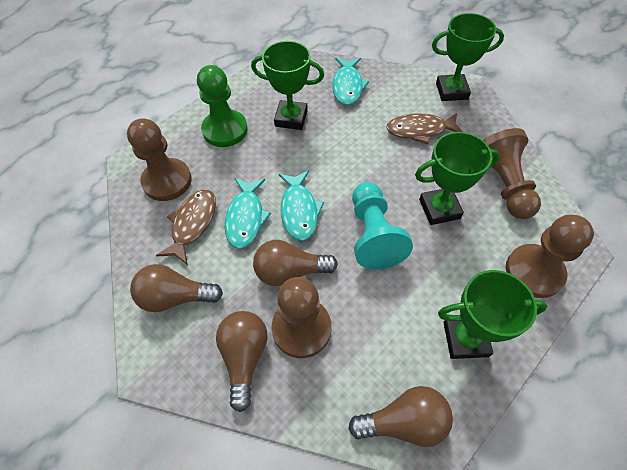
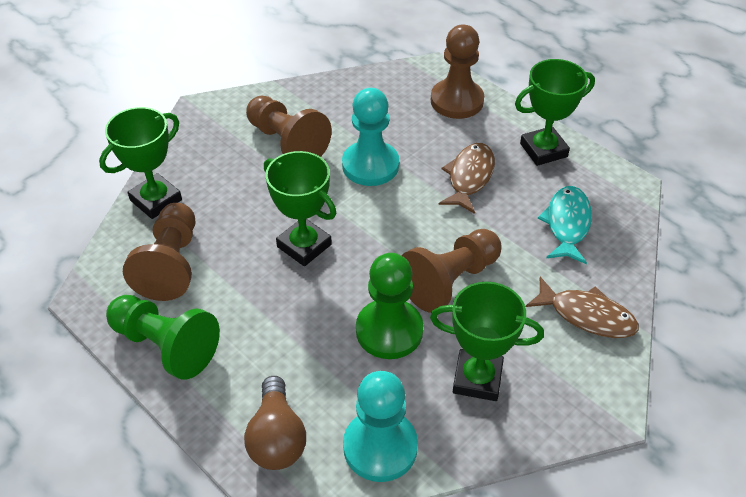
brown light bulb: [130,264,223,312] [216,311,267,412] [253,240,338,286] [348,386,453,447] = 4 -> [244,376,306,470] = 1
green pawn: [197,65,248,147] = 1 -> [106,295,220,380] [356,253,423,359] = 2
turquoise fish: [225,178,271,249] [279,171,324,241] [332,58,369,105] = 3 -> [538,186,592,264] = 1
turquoise pawn: [352,182,413,270] = 1 -> [342,88,399,186] [343,371,418,482] = 2

